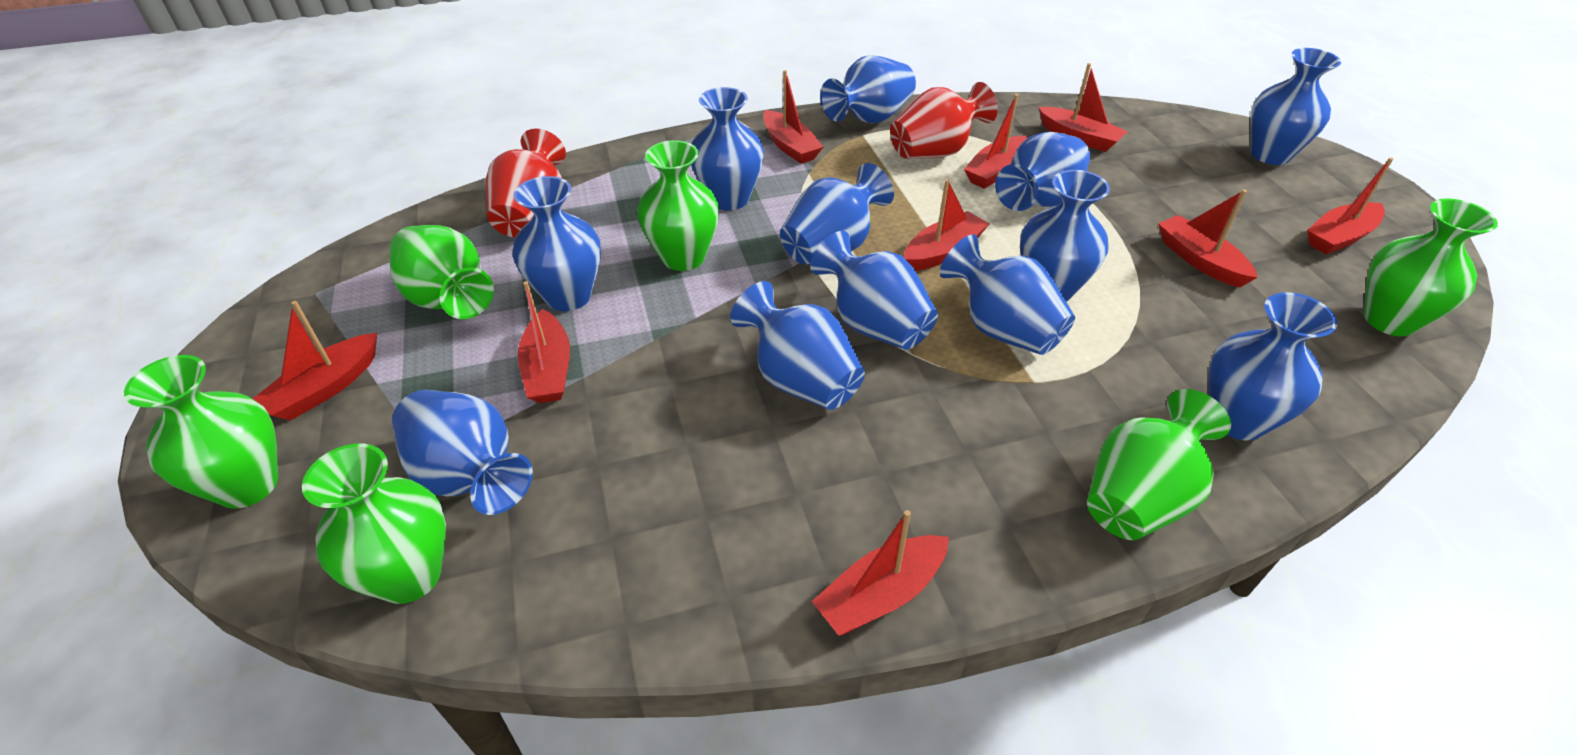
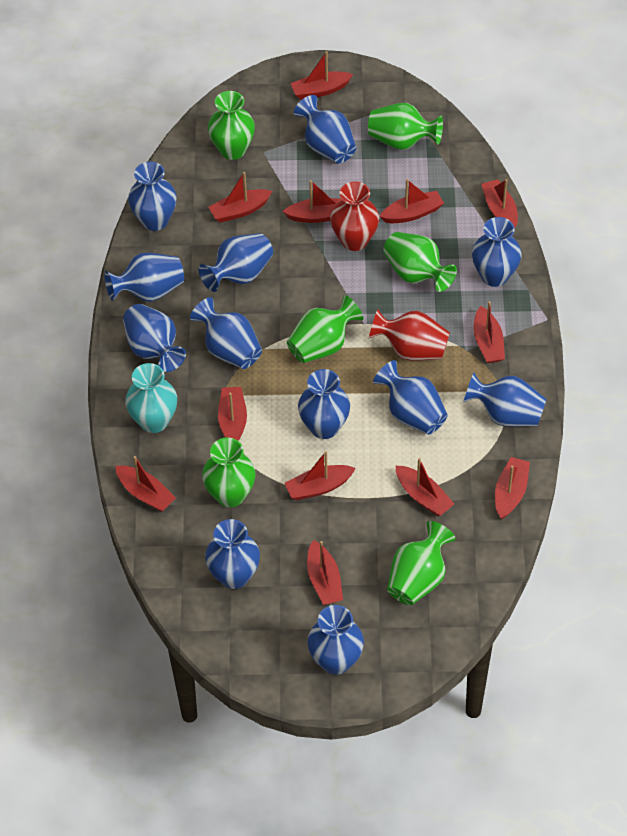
red boat: [253,301,377,420] [518,281,570,403] [763,70,823,164] [812,510,949,636] [904,179,989,271] [964,94,1027,189] [1039,63,1128,152] [1158,189,1258,288] [1307,157,1393,254] = 9 -> [115,456,176,512] [209,172,272,222] [218,387,247,441] [282,180,342,223] [285,451,356,500] [290,51,353,100] [307,540,343,605] [379,179,444,223] [396,458,454,516] [473,301,505,363] [481,179,518,228] [495,457,530,519] = 12
turquoise vase: none = 0 -> [125,363,177,433] = 1

